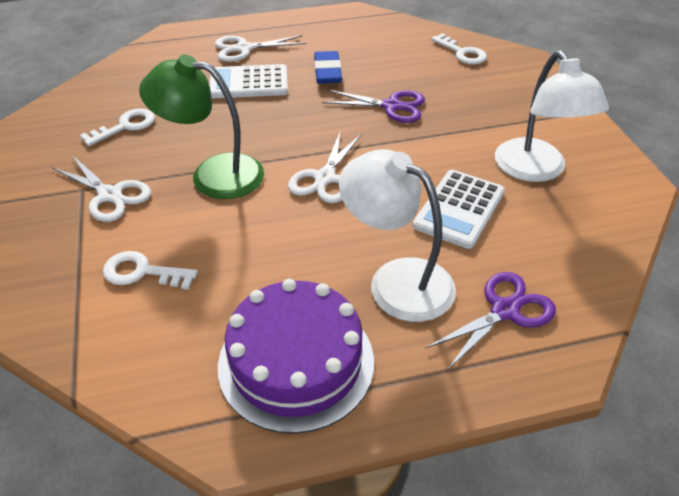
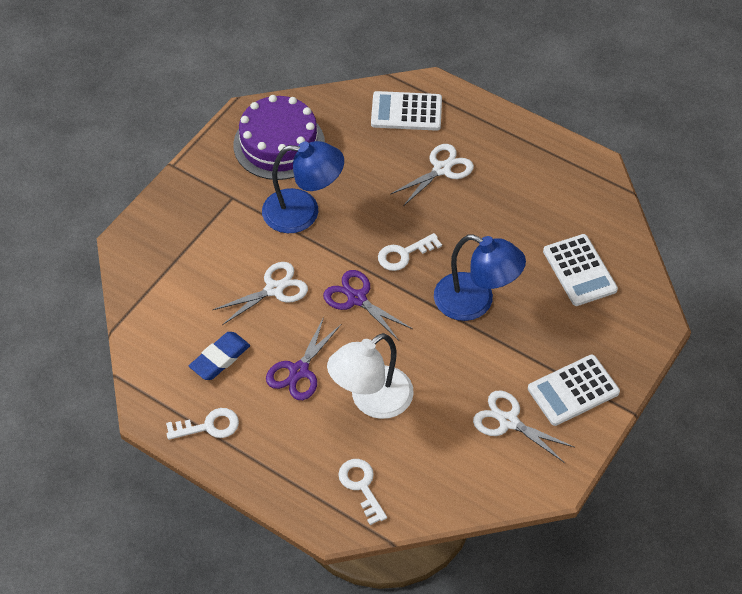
blue lamp: none = 0 -> [262,141,344,233] [434,235,526,321] = 2
green lamp: [139,55,264,199] = 1 -> none = 0
white calculator: [209,64,288,98] [413,170,505,249] = 2 -> [371,91,442,131] [528,355,620,426] [543,234,618,306] = 3
white lamp: [339,149,456,322] [495,50,609,182] = 2 -> [327,333,414,419] = 1

